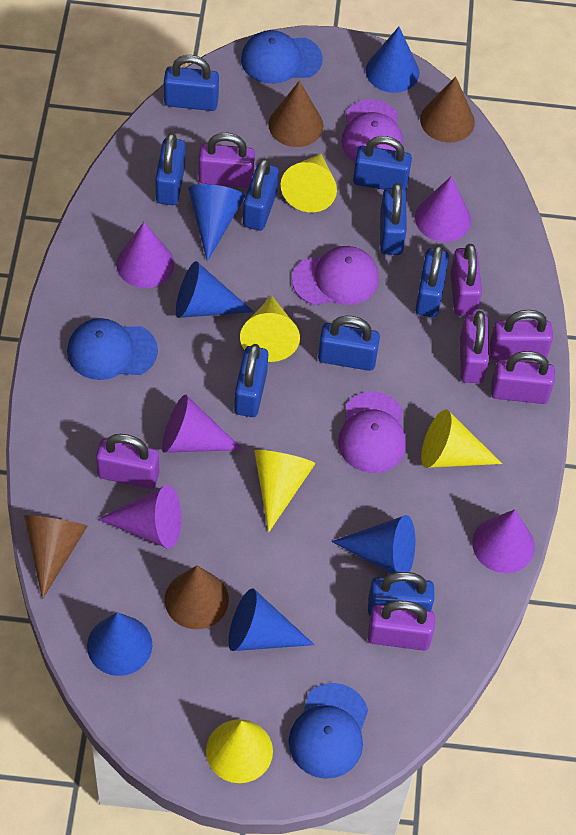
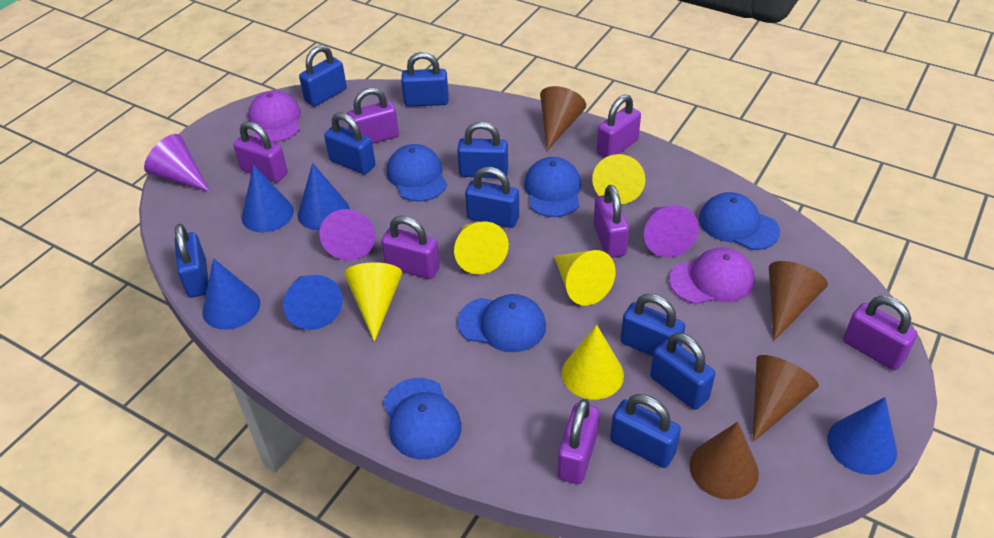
blue cap: [67,318,158,380] [241,30,323,84] [289,683,368,779] = 3 -> [383,378,462,459] [387,144,447,201] [457,294,546,352] [524,157,581,217] [699,192,780,250] = 5
blue cone: [87,612,152,676] [176,261,254,318] [188,184,245,261] [228,588,315,651] [332,515,415,574] [366,27,419,93] = 6 -> [202,258,260,330] [241,165,294,232] [283,275,343,330] [298,163,350,230] [827,397,897,475] = 5
purple cap: [292,246,379,305] [338,391,406,473] [341,99,403,162] = 3 -> [248,91,301,142] [669,247,755,304] = 2
purple cone: [98,485,181,549] [116,222,174,288] [162,395,244,453] [415,176,471,242] [472,509,535,573] = 5 -> [144,134,210,192] [319,209,375,261] [644,205,699,258] = 3

